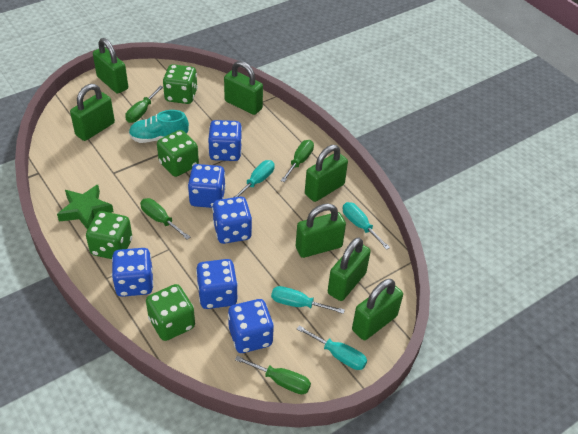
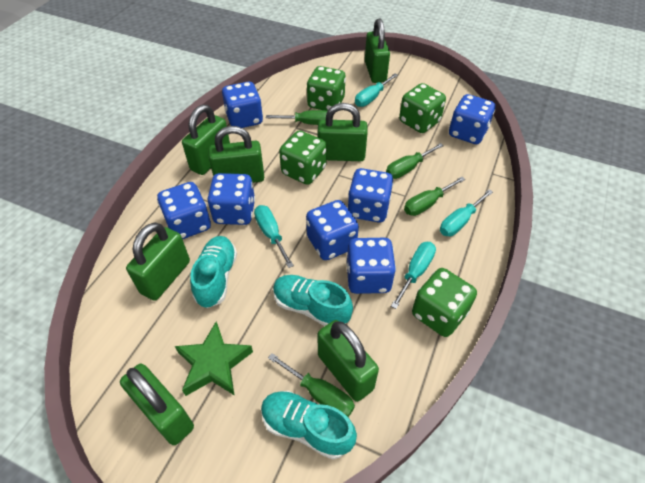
blue dice: [112,248,154,297] [188,164,226,208] [196,259,238,309] [208,120,242,161] [212,197,252,244] [228,299,274,353] = 6 -> [157,182,211,239] [208,173,255,225] [222,82,263,128] [306,200,359,260] [346,238,396,294] [347,168,394,222] [449,94,495,144] = 7
turquoise shoe: [129,110,189,143] = 1 -> [190,236,237,308] [261,391,357,460] [273,275,353,326] = 3

